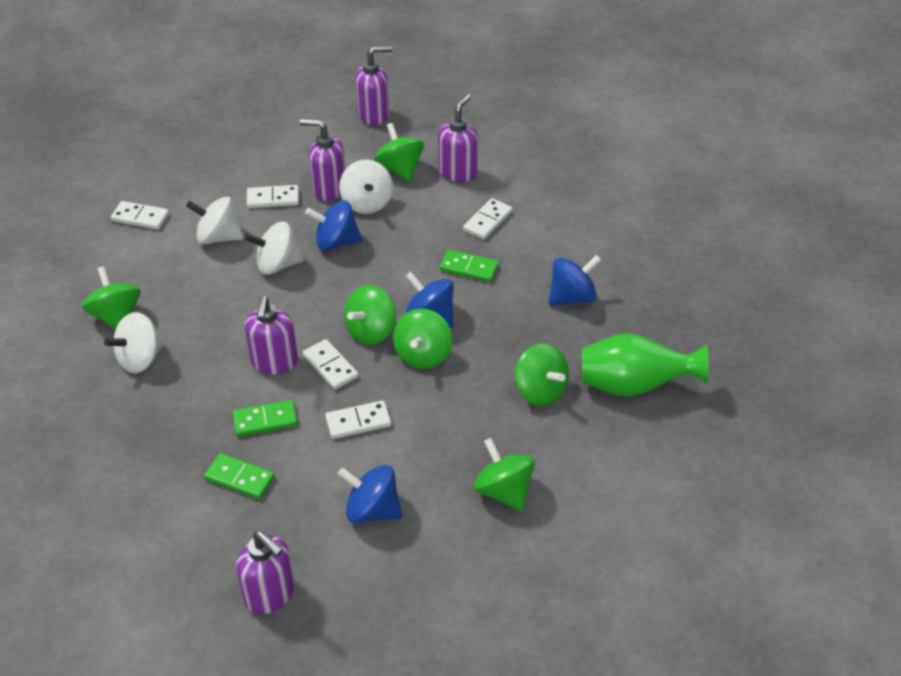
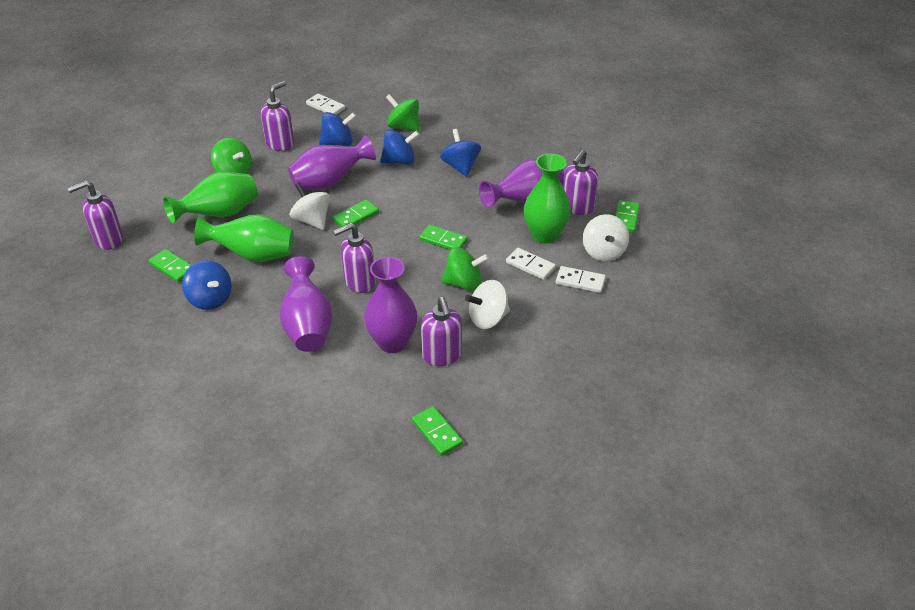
green domino: [204,453,275,499] [233,400,298,437] [440,250,499,282] = 3 -> [148,249,191,282] [333,200,379,227] [412,406,463,456] [419,224,468,250] [616,200,640,233] = 5
green spinning top: [82,266,141,330] [344,285,396,345] [374,123,424,182] [393,309,452,369] [474,438,535,511] [515,343,569,406] = 6 -> [211,138,252,174] [386,94,420,132] [441,247,489,291] = 3
green vase: [582,333,709,397] = 1 -> [163,171,257,224] [194,214,294,262] [524,153,571,244] = 3
purple vase: none = 0 -> [279,256,332,352] [288,135,376,190] [364,257,417,353] [479,159,564,208] = 4
white domino: [111,201,169,230] [247,185,299,208] [303,339,358,390] [325,400,391,439] [463,198,513,240] = 5 -> [306,94,345,115] [506,248,556,280] [556,266,606,293] = 3
white spinning top: [104,312,165,373] [186,197,244,245] [245,222,304,275] [339,160,393,214] = 4 -> [290,182,330,230] [465,280,510,329] [583,214,629,261] = 3

